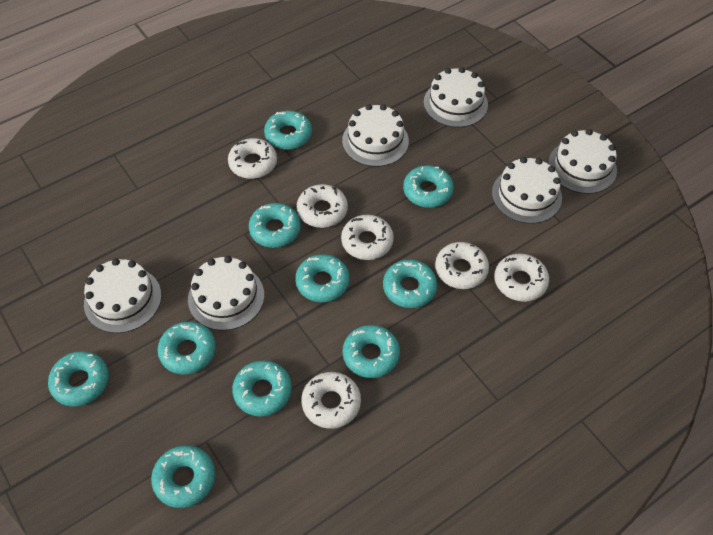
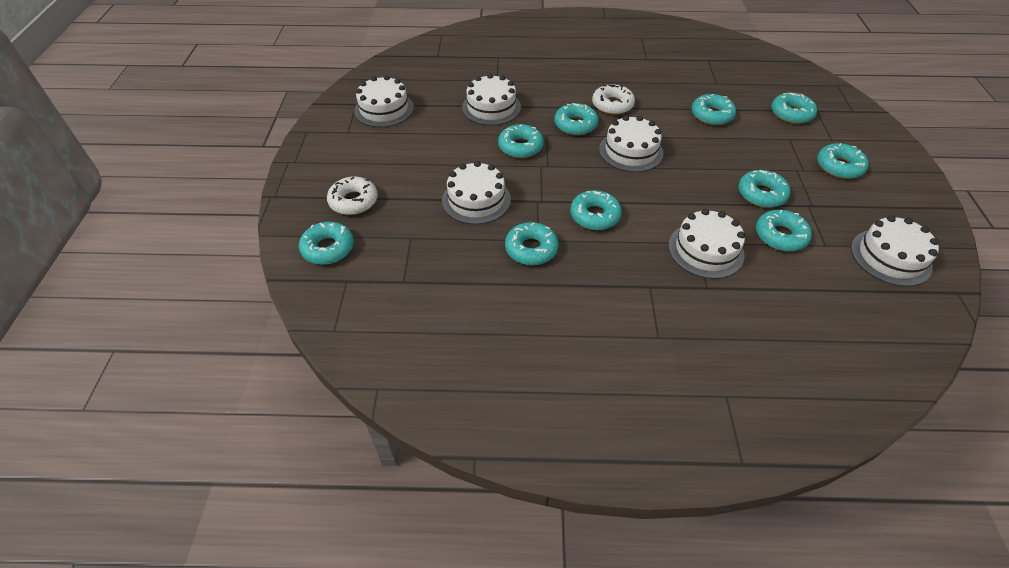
white donut: [228,138,277,179] [297,184,348,228] [302,372,361,429] [341,215,394,260] [435,242,489,289] [495,253,549,302] = 6 -> [327,176,378,215] [592,84,635,115] = 2

